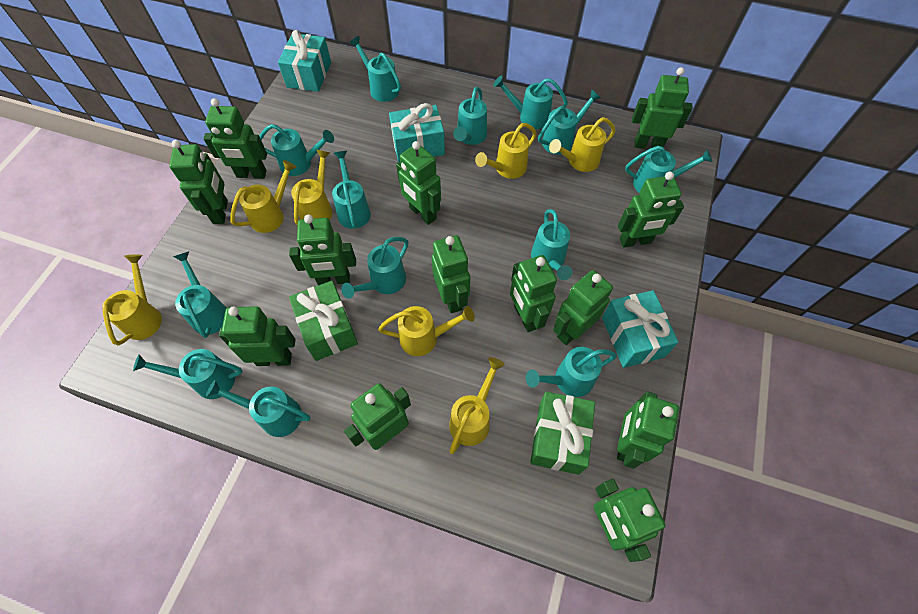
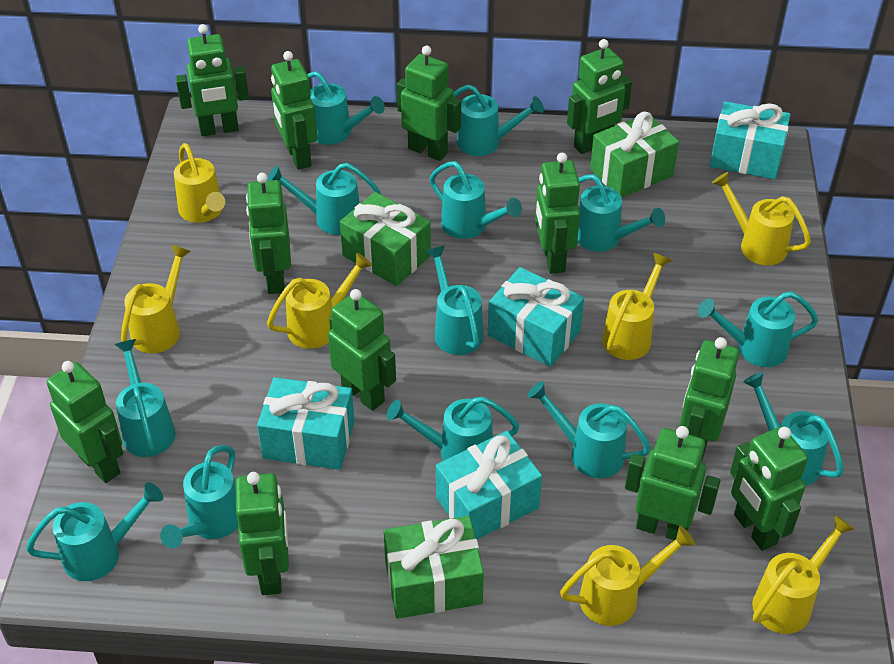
green gift: [289,281,358,361] [530,392,595,475] = 2 -> [340,192,431,286] [383,516,484,619] [590,112,679,198] = 3
green robot: [169,140,228,224] [203,98,267,179] [219,306,296,366] [289,215,356,285] [344,383,411,450] [396,141,441,225] [432,235,470,313] [510,255,557,332] [553,270,613,345] [594,479,666,562] [617,392,679,469] [618,171,684,248] [632,67,693,149] = 13 -> [47,361,123,483] [175,24,249,136] [236,472,289,595] [246,173,291,294] [271,51,317,170] [328,289,396,411] [397,46,461,161] [535,153,580,274] [567,39,632,154] [625,426,720,540] [679,337,739,460] [730,427,808,551] = 12
turquoise gift: [278,30,331,92] [389,103,445,162] [602,290,678,368] = 3 -> [257,377,355,470] [436,431,542,539] [488,267,584,367] [710,101,791,179] = 4

